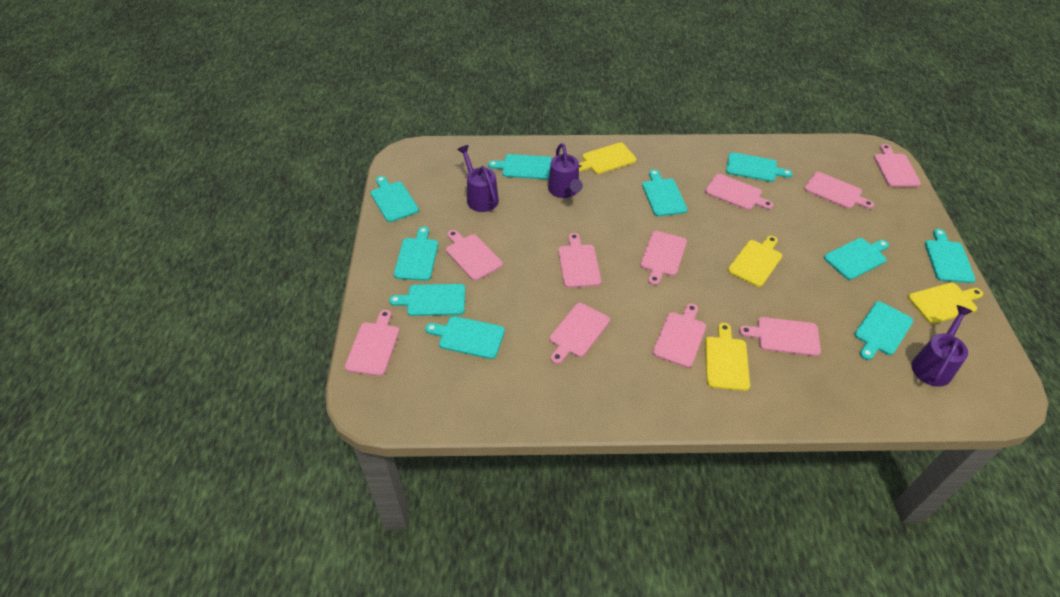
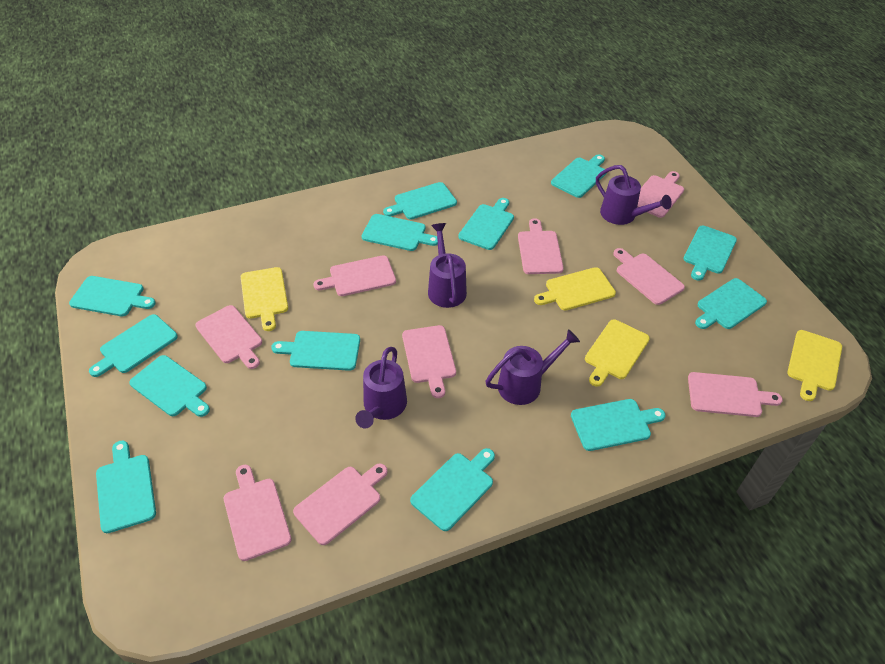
pink cutting board: [345,310,400,376] [446,230,503,281] [549,303,610,364] [558,233,601,288] [640,231,687,285] [653,303,706,368] [705,174,773,210] [739,317,821,356] [804,172,874,209] [874,144,921,187] = 10 -> [195,305,262,369] [224,465,292,561] [293,464,388,545] [313,255,396,296] [402,325,456,398] [518,218,564,274] [613,248,685,305] [637,171,684,218] [688,372,783,417] = 9
purple watering can: [457,145,499,212] [548,143,583,198] [911,305,973,387] = 3 -> [355,347,407,429] [428,223,467,308] [485,329,580,405] [596,165,672,225] = 4
turquoise cutting board: [371,176,419,222] [389,284,465,316] [394,227,438,281] [425,316,505,359] [488,154,552,179] [642,169,687,216] [726,152,793,182] [824,238,889,280] [854,301,913,360] [925,229,976,283] = 10 -> [69,276,156,316] [89,314,178,377] [96,440,156,533] [129,355,210,417] [271,331,360,371] [362,214,438,251] [383,182,457,219] [410,448,495,531] [458,198,514,250] [551,154,606,198] [571,399,666,451] [683,226,737,281] [695,278,767,329] = 13

